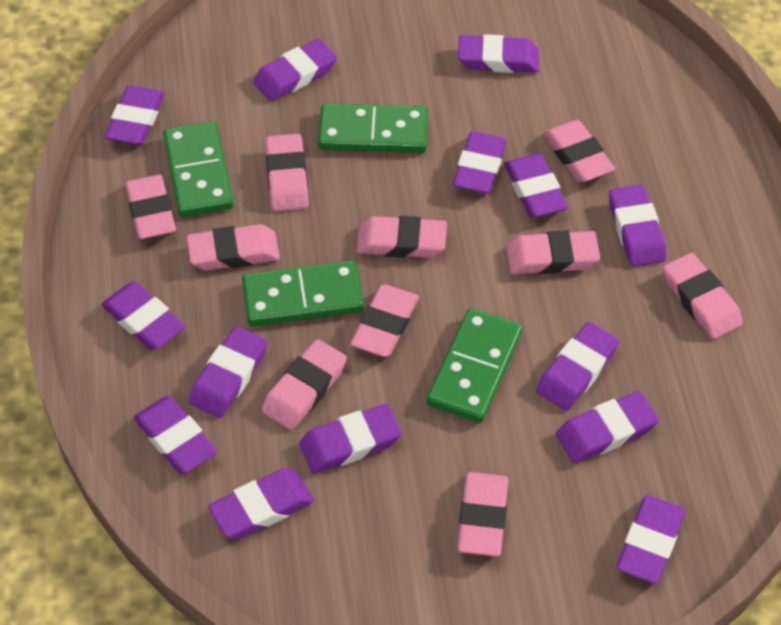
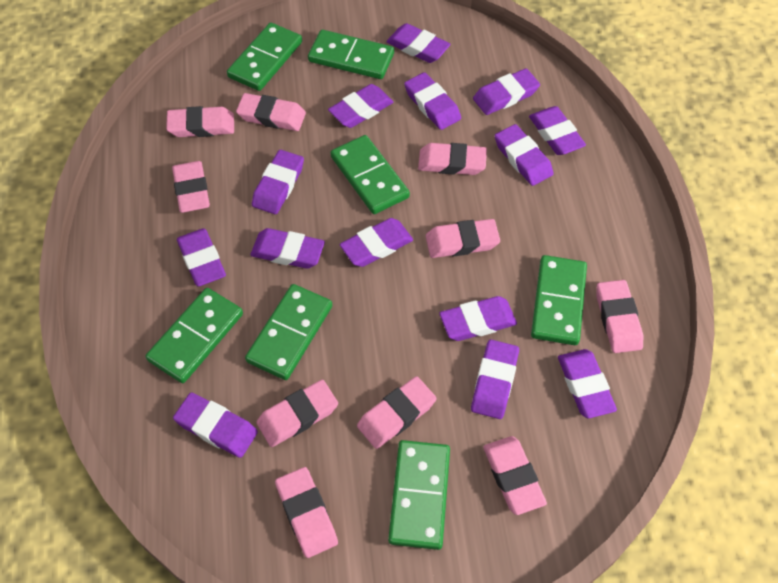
green domino: [163,121,234,217] [242,260,364,326] [318,103,428,153] [427,308,523,423] = 4 -> [146,288,243,383] [227,23,302,91] [245,284,332,380] [308,30,394,79] [331,135,410,214] [388,440,450,550] [531,255,587,345] = 7

